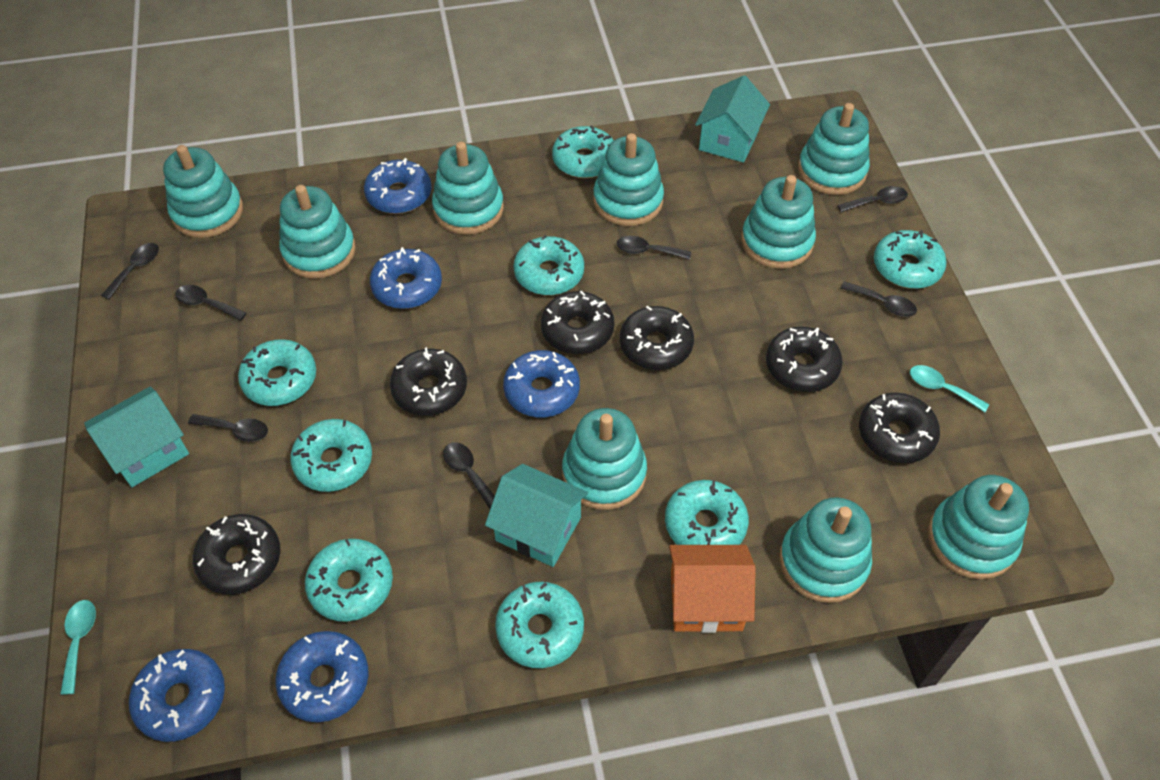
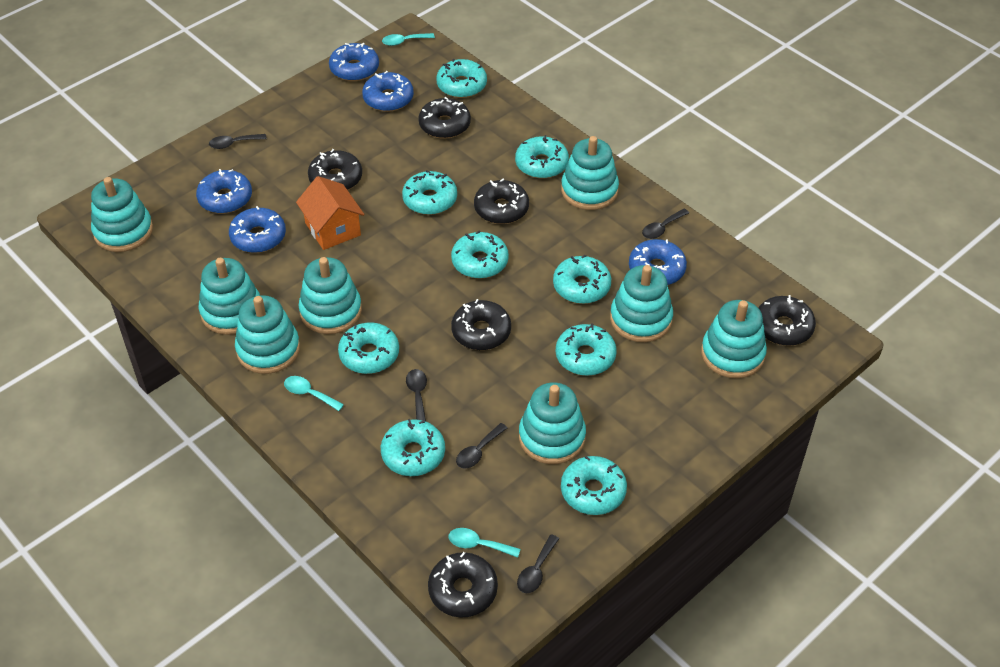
black spoon: [101,243,159,300] [175,285,246,321] [188,414,268,442] [443,442,495,509] [617,236,691,260] [837,186,908,212] [840,281,917,317] = 7 -> [209,134,267,149] [406,369,427,421] [456,423,508,469] [517,534,559,593] [642,209,689,239] = 5
turquoise donut: [238,339,316,406] [290,419,372,492] [305,539,393,622] [495,582,584,668] [513,235,584,295] [552,125,614,178] [665,480,749,545] [874,230,947,289] = 8 -> [338,323,399,374] [381,419,445,476] [402,170,457,215] [436,59,487,98] [451,231,509,279] [515,135,569,179] [553,255,611,304] [556,323,617,376] [561,456,627,515] = 9
turquoise house: [84,386,189,487] [485,464,588,567] [695,75,770,163] = 3 -> none = 0
turquoise spoon: [60,600,96,695] [910,365,989,412] = 2 -> [284,376,344,411] [382,33,435,46] [448,528,521,558] = 3
turquoise stacking toy: [163,145,243,238] [279,185,356,279] [432,142,504,235] [562,408,647,510] [593,133,664,226] [741,175,816,269] [779,497,872,603] [798,103,870,195] [928,475,1029,579] = 9 -> [91,177,153,252] [199,258,260,335] [235,295,300,374] [299,257,362,334] [519,382,586,464] [561,136,619,210] [610,265,673,342] [701,300,767,378] = 8

